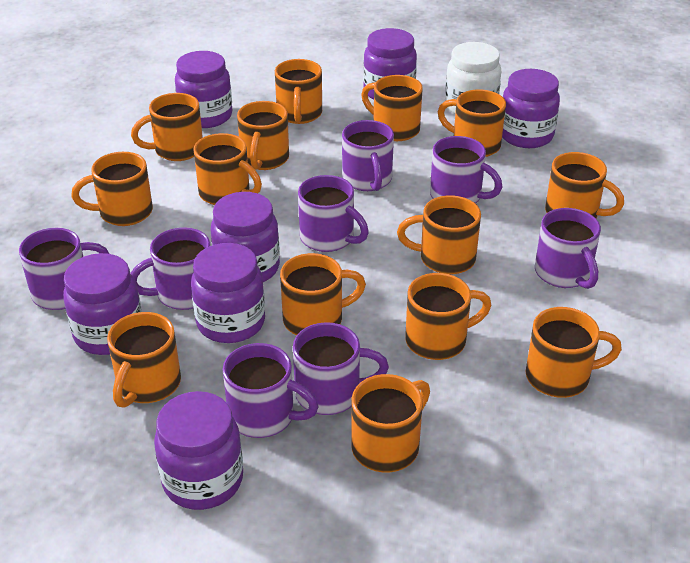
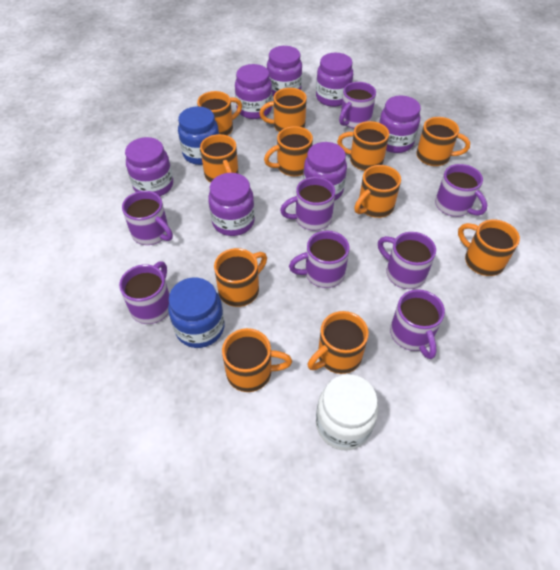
blue jar: none = 0 -> [168,278,225,348] [178,106,219,165] = 2
orange mug: [71,152,153,226] [107,312,181,408] [131,93,203,161] [193,133,262,205] [237,101,289,170] [275,59,322,124] [280,253,366,335] [351,374,430,473] [361,75,423,141] [397,195,481,274] [405,273,491,360] [438,89,506,157] [526,307,622,398] [545,152,624,218] = 14 -> [197,91,242,136] [200,134,239,183] [214,248,267,307] [222,328,292,392] [259,88,307,132] [264,126,313,176] [308,311,369,374] [337,121,389,171] [354,165,401,218] [417,117,470,166] [458,220,520,276] = 11

